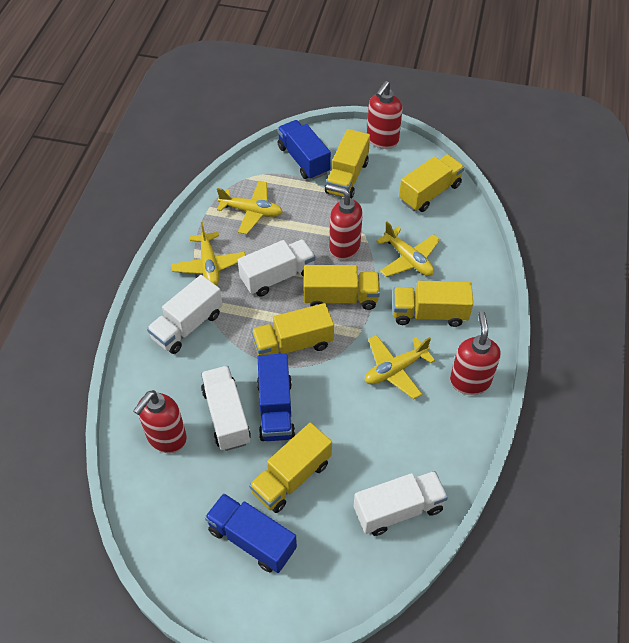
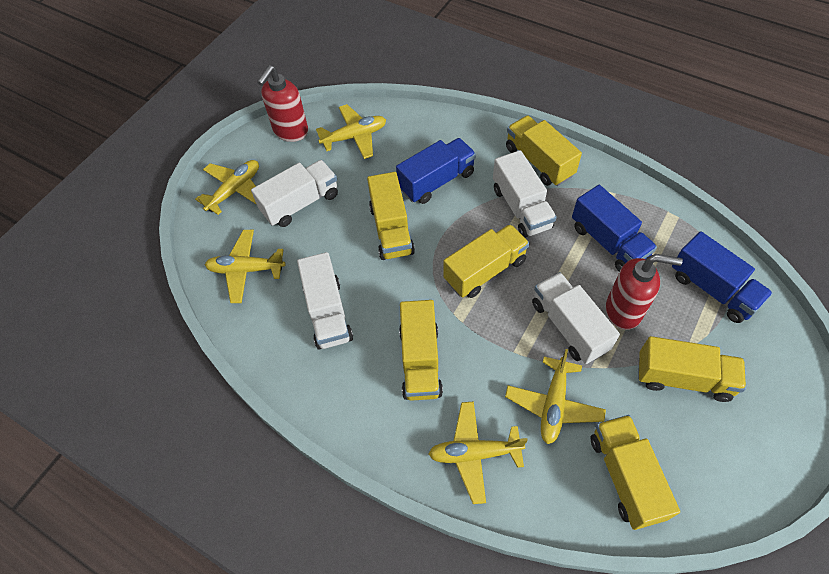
red soap dispenser: [133,390,187,453] [326,184,363,260] [367,81,402,149] [450,311,501,395] = 4 -> [257,65,308,142] [606,254,683,330] = 2
yellow plane: [171,222,246,285] [217,181,283,234] [365,335,435,399] [377,221,440,277] = 4 -> [195,160,259,215] [205,230,286,303] [316,104,386,159] [429,401,528,504] [505,349,606,444] = 5

